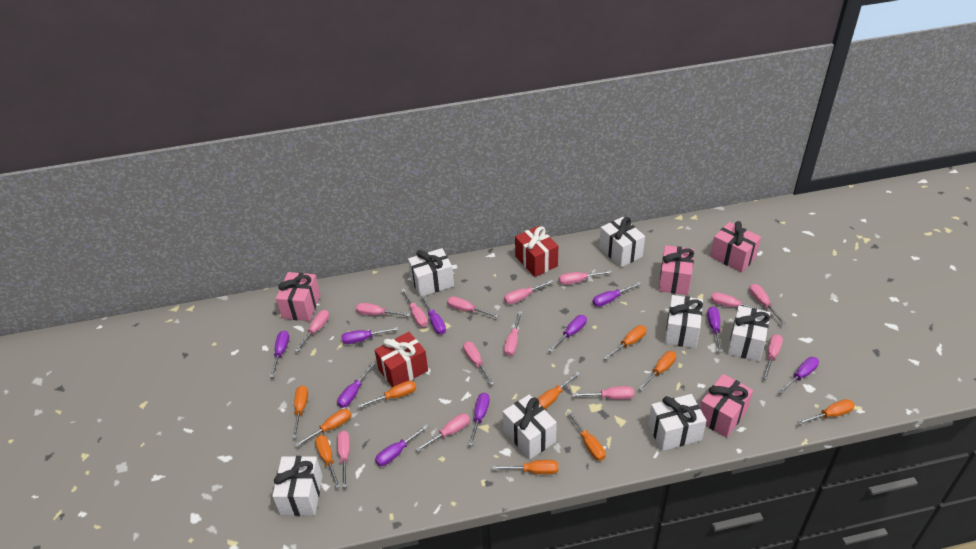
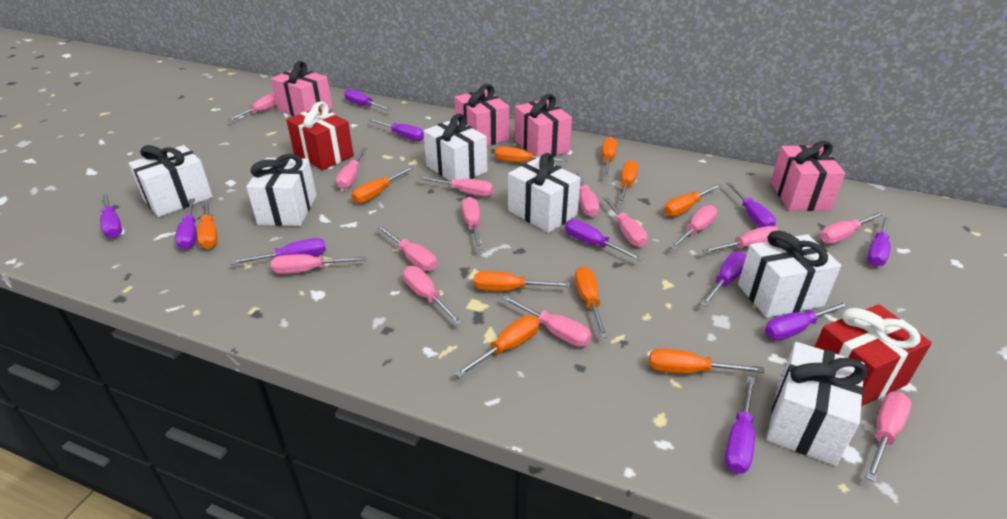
purple screwdriver: [270,330,289,377] [337,362,376,408] [341,327,398,344] [375,425,428,466] [420,295,446,335] [469,393,490,446] [548,315,587,352] [593,282,641,307] [707,306,723,352] [778,357,819,394] = 10 -> [100,192,122,238] [175,198,197,250] [231,238,326,265] [344,89,392,111] [369,118,424,141] [565,219,643,261] [701,252,746,307] [725,376,755,474] [727,182,776,228] [765,301,850,340] [867,216,891,266] = 11
white gift: [272,456,323,516] [408,248,454,296] [503,394,557,459] [599,217,645,267] [648,394,707,451] [665,295,703,348] [728,305,770,361] = 7 -> [129,145,213,217] [246,154,317,226] [423,114,487,181] [508,153,581,233] [738,230,841,318] [767,342,868,466] = 6

